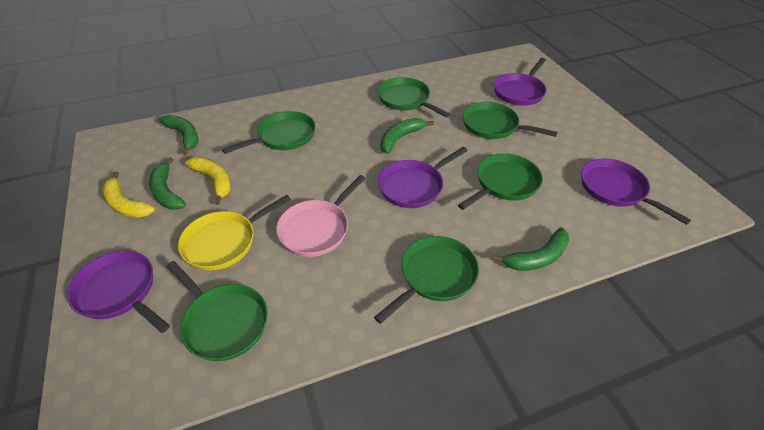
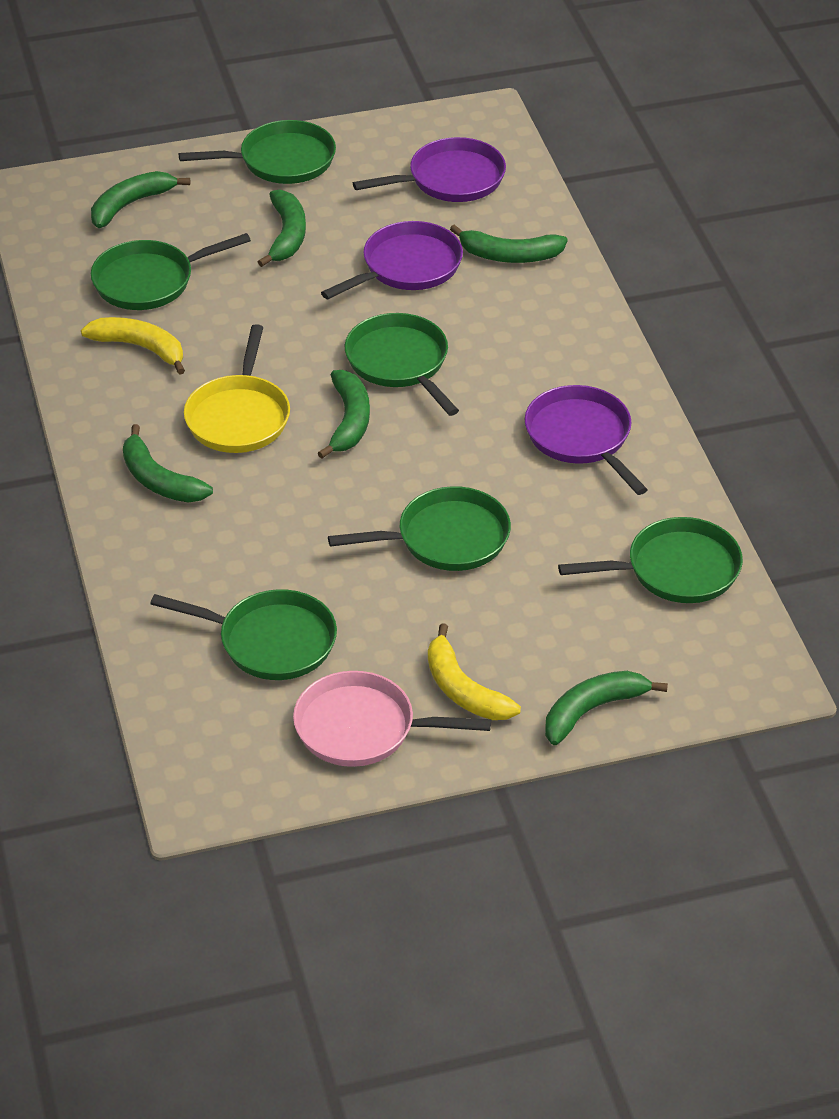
green banana: [149,157,186,210] [159,115,198,155] [381,118,434,154] [492,227,570,271] = 4 -> [91,171,190,228] [123,424,213,503] [258,189,306,267] [318,370,370,459] [450,225,568,263] [545,671,668,745] = 6
purple pan: [67,251,170,333] [378,147,468,208] [494,58,547,106] [581,159,691,225] = 4 -> [321,221,463,299] [353,137,506,202] [525,385,648,495] = 3

